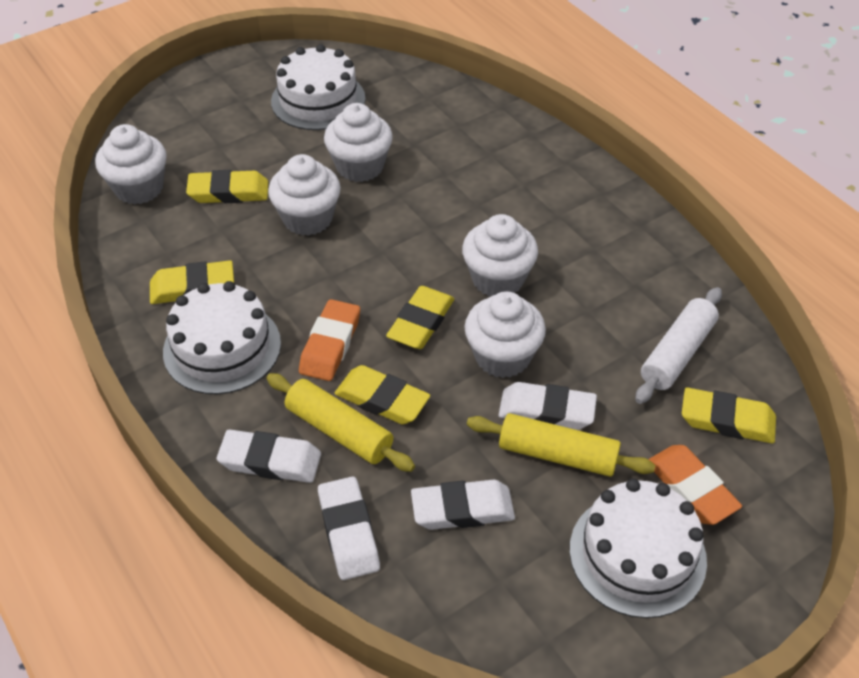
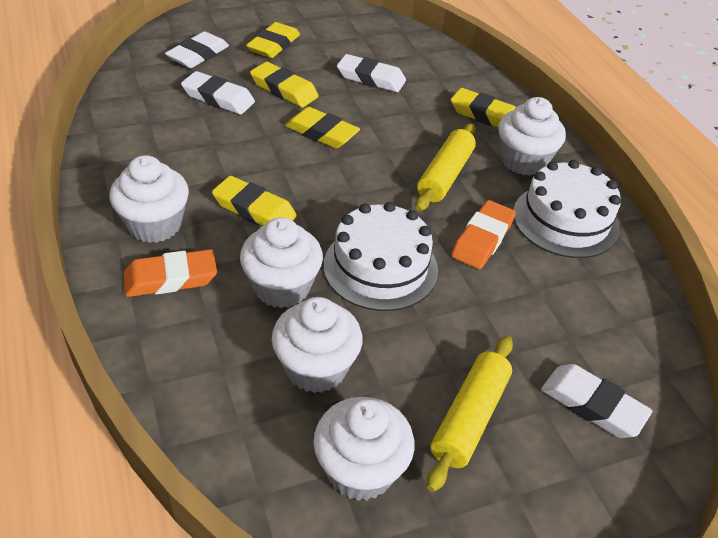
white cake: [163,281,281,394] [271,44,366,130] [570,479,707,618] = 3 -> [324,202,438,311] [513,160,621,258] = 2
white rolling pin: [635,287,722,404] = 1 -> none = 0

